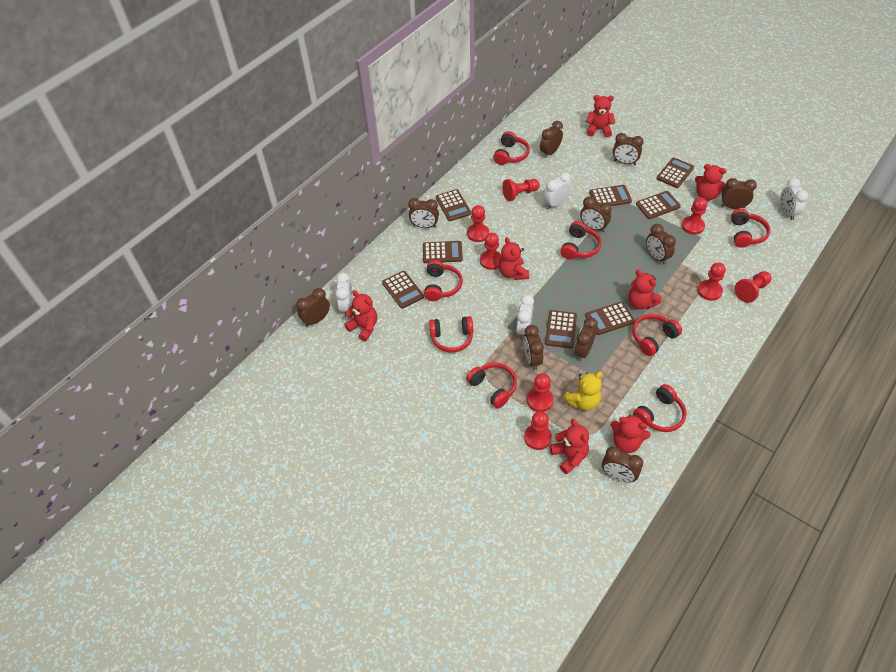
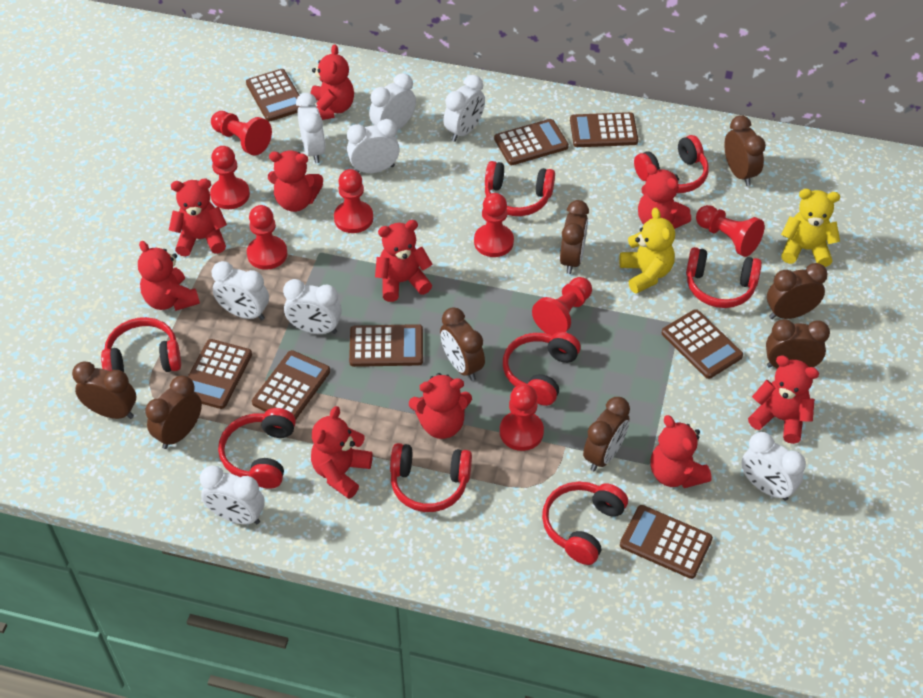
brown clock: [296,288,330,327] [408,198,439,228] [523,325,544,370] [540,121,563,158] [574,317,598,361] [580,196,612,232] [602,446,643,482] [613,133,644,165] [646,224,676,265] [721,178,757,209] = 10 -> [72,361,136,419] [146,376,202,449] [440,307,485,381] [560,200,589,274] [583,397,630,471] [724,115,766,186] [766,319,830,369] [767,263,827,319] = 8
red teddy bear: [344,290,377,341] [499,237,529,280] [550,419,589,474] [586,95,615,137] [611,414,651,453] [628,270,662,309] [695,164,726,201] = 7 -> [138,241,200,311] [169,179,227,256] [268,150,323,212] [311,44,354,120] [311,406,373,499] [375,220,432,302] [409,373,472,439] [638,164,691,229] [650,415,712,488] [748,355,819,444] = 10
white clock: [335,273,353,316] [516,295,534,339] [544,172,571,209] [780,178,808,220] = 4 -> [200,465,265,524] [212,261,269,320] [283,279,342,334] [296,93,326,163] [347,119,400,173] [369,73,416,130] [444,75,485,142] [741,432,806,501] = 8
yellow teddy bear: [563,371,602,411] = 1 -> [619,208,675,294] [781,189,840,267] = 2

